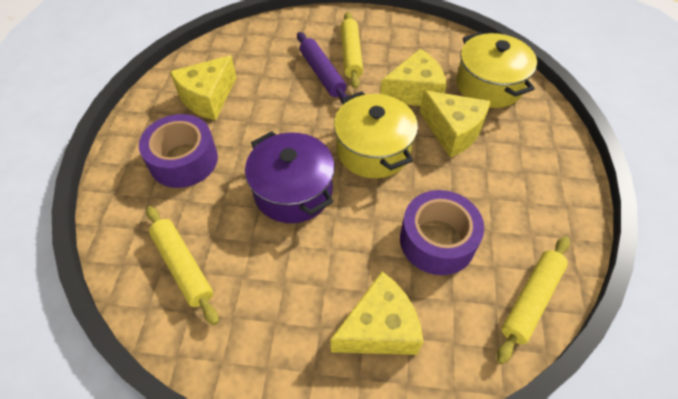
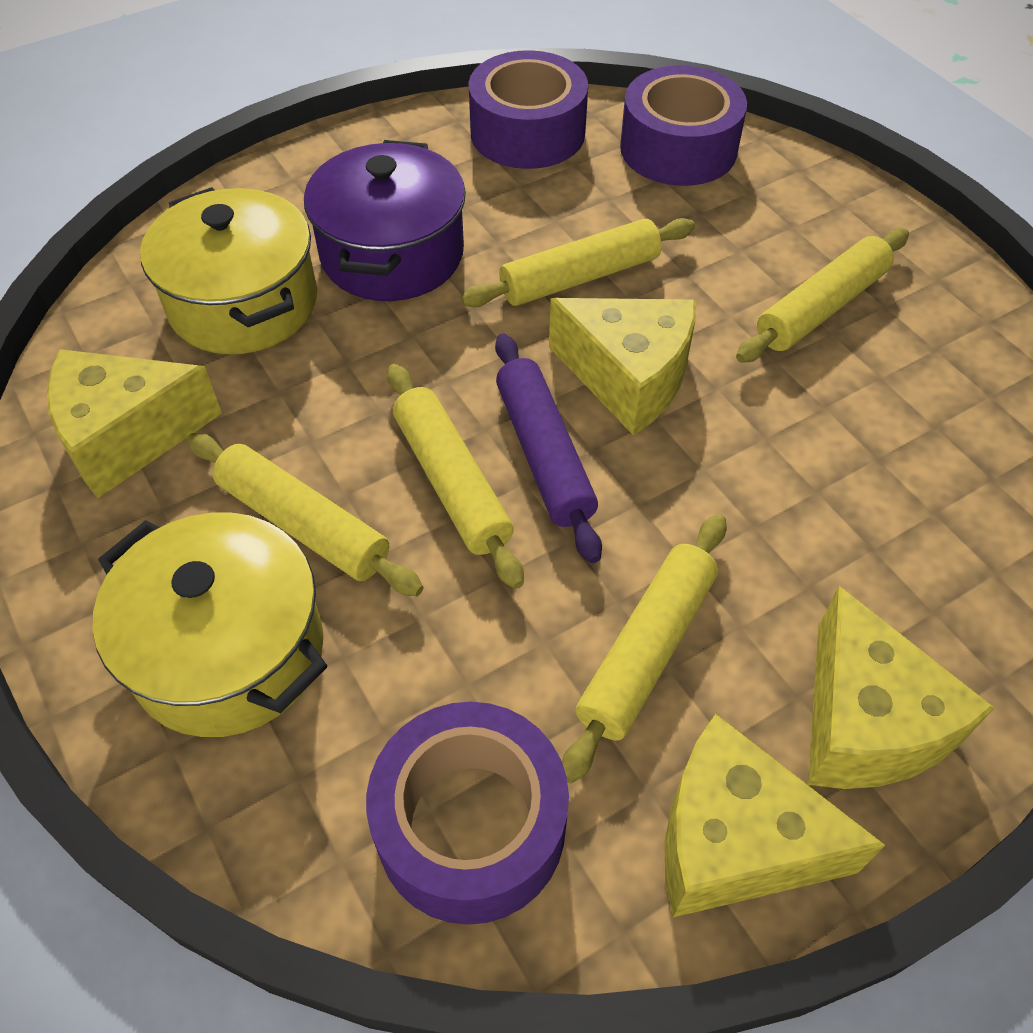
purple tape: [139,114,218,188] [400,190,484,275] = 2 -> [366,702,569,925] [469,50,588,169] [620,65,747,186] = 3
yellow rolling pin: [146,206,219,325] [341,12,363,89] [497,236,570,364] = 3 -> [187,433,424,596] [387,364,524,589] [461,218,695,307] [562,514,726,784] [736,228,909,363] = 5

